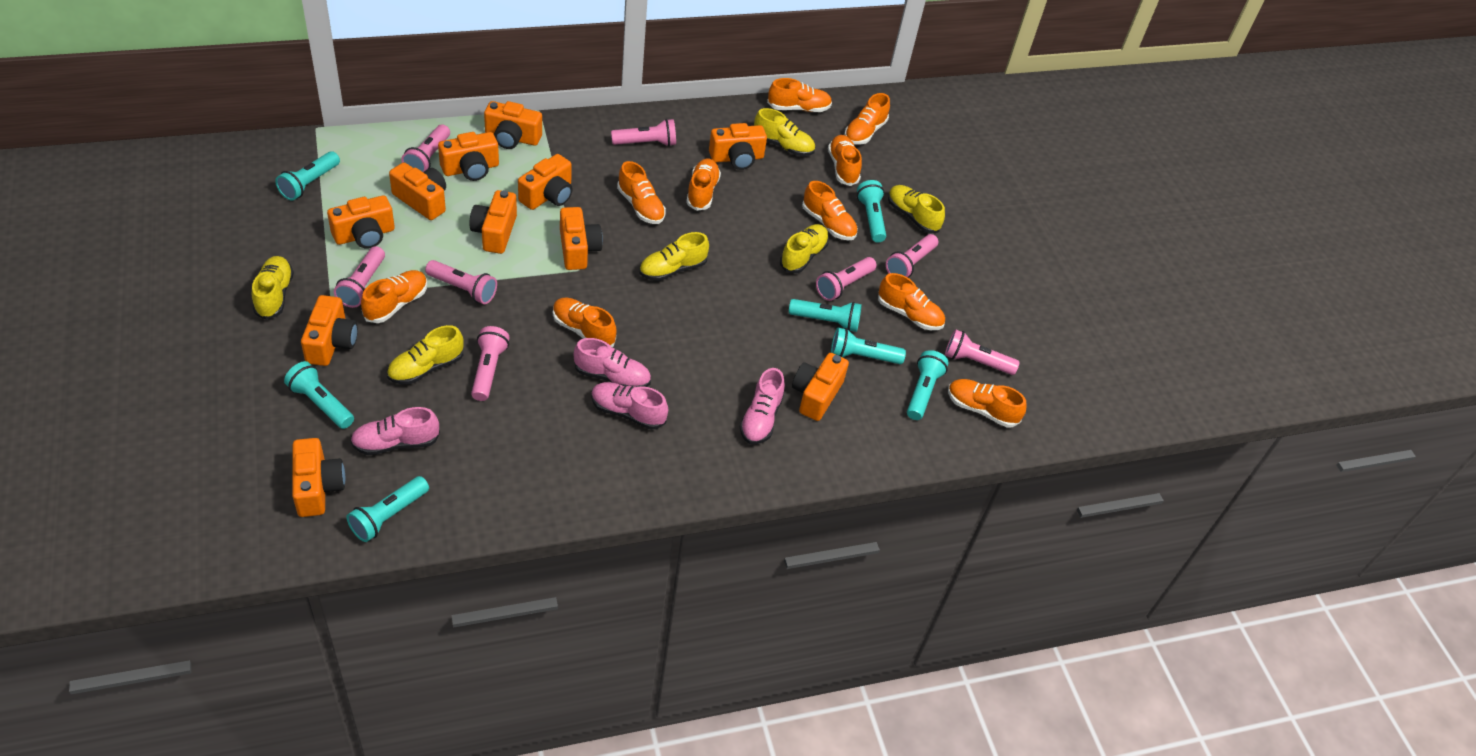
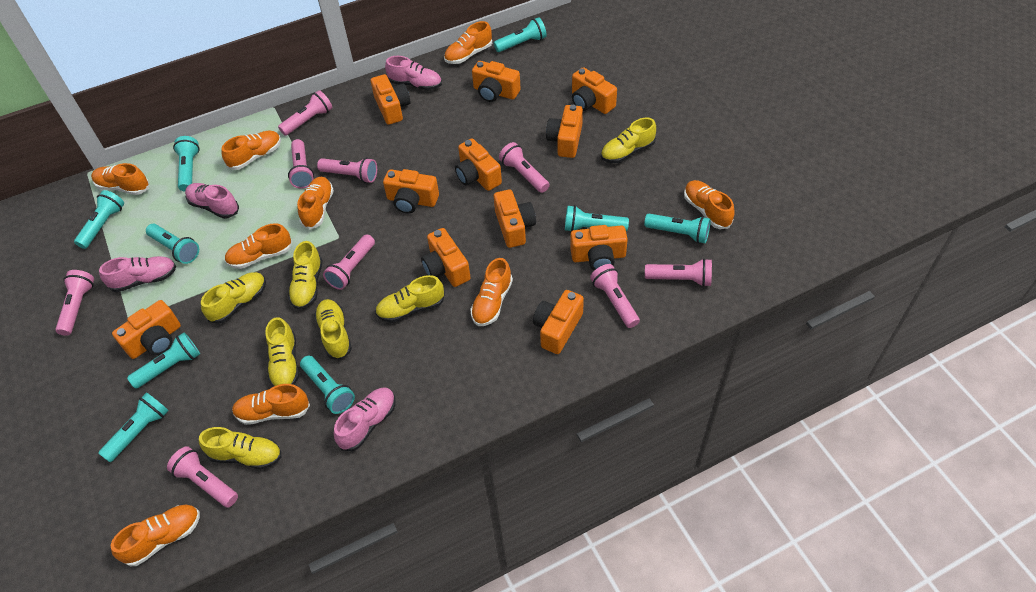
orange shoe: [361,270,427,323] [553,298,616,347] [617,161,666,224] [686,159,721,211] [767,78,832,112] [802,181,858,241] [828,135,862,186] [844,93,890,145] [878,273,945,330] [948,379,1027,427] = 10 -> [91,163,149,195] [110,505,200,567] [221,131,281,170] [225,223,292,269] [232,384,310,425] [297,177,334,230] [444,21,492,64] [470,258,513,326] [684,180,735,229] = 9
pink flashlight: [334,246,385,308] [401,124,450,172] [425,260,497,304] [471,326,509,401] [611,119,676,146] [816,257,877,301] [886,234,938,278] [945,329,1020,375] = 8 -> [55,270,94,336] [167,446,238,507] [278,90,332,136] [288,139,314,189] [317,158,377,183] [323,234,375,290] [499,142,550,193] [590,264,640,328] [645,259,712,287] = 9
turquoise flashlight: [275,151,340,201] [284,361,354,429] [346,476,429,542] [789,299,862,332] [831,328,906,364] [857,180,886,242] [907,350,949,420] = 7 -> [74,190,124,249] [99,392,169,462] [127,332,200,389] [146,224,199,264] [173,136,199,191] [300,356,355,414] [494,17,547,52] [565,205,629,231] [644,214,711,243] = 9
yellow shoe: [252,256,294,320] [387,325,464,384] [639,232,709,281] [754,108,815,156] [780,224,829,273] [888,185,945,233] = 6 -> [199,427,281,469] [201,272,266,324] [265,317,299,387] [288,241,323,310] [314,299,352,360] [375,275,445,323] [601,118,656,163] = 7

